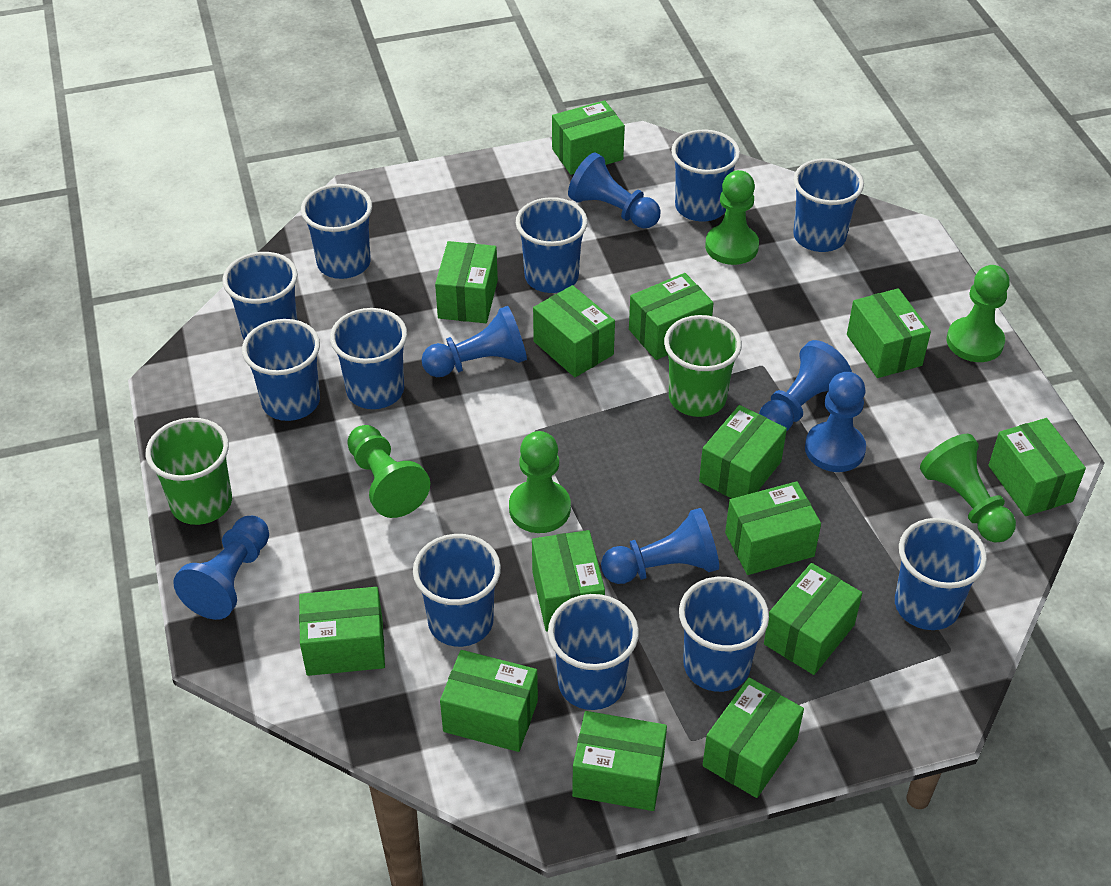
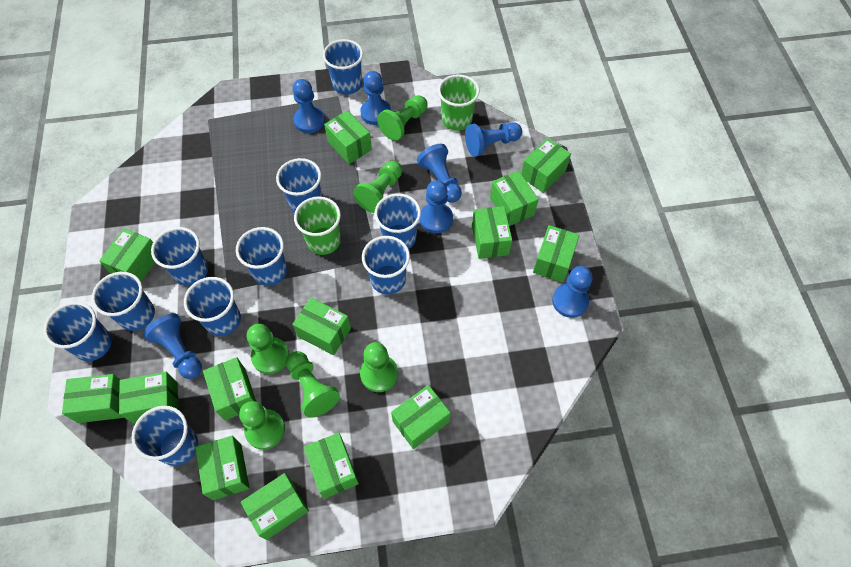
blue cup: [222,252,298,339] [242,319,320,421] [301,184,372,279] [330,308,407,409] [413,534,501,647] [516,197,588,293] [548,594,639,710] [671,130,740,222] [679,577,769,692] [793,158,864,252] [895,518,987,630] = 11 -> [44,302,112,361] [92,272,155,331] [131,406,198,466] [151,227,208,286] [184,277,241,336] [236,227,287,286] [276,158,322,213] [323,39,363,95] [362,236,410,295] [374,193,421,249] = 10
blue pawn: [173,516,269,620] [422,306,527,377] [568,152,661,228] [601,508,719,584] [759,340,852,431] [805,372,866,472] = 6 -> [143,313,202,379] [293,79,325,133] [361,71,391,125] [417,144,462,203] [420,180,453,233] [465,122,522,157] [552,266,593,318] = 7
green pawn: [347,425,430,518] [509,431,571,533] [705,170,759,265] [920,434,1016,543] [947,265,1010,362] = 5 -> [239,401,285,450] [247,324,289,374] [286,351,340,418] [353,161,402,213] [360,342,398,392] [377,95,428,141] = 6

